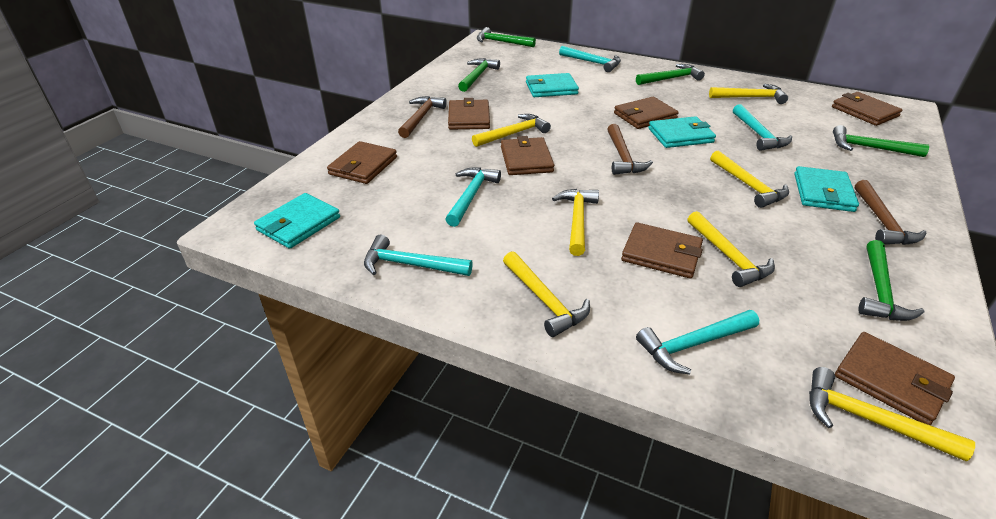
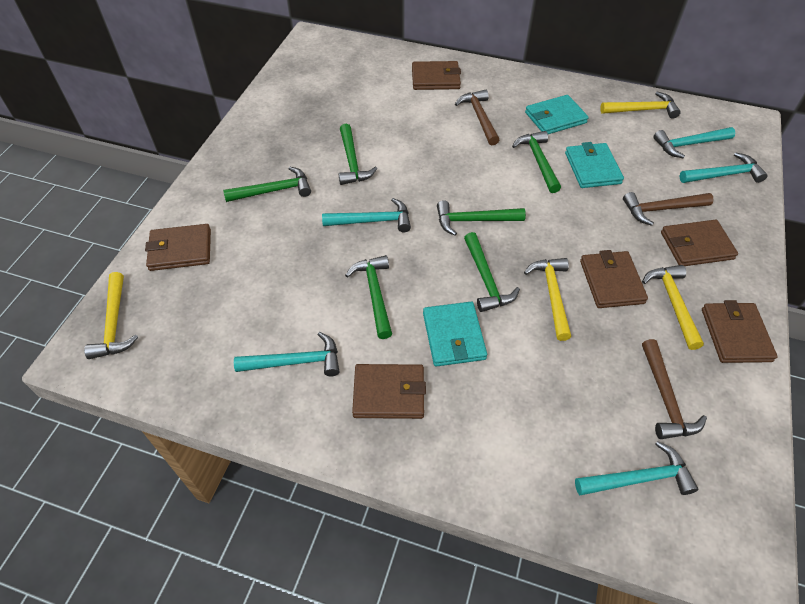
brown wallet: [327,141,397,184] [448,98,490,130] [501,136,554,175] [614,97,679,129] [621,222,703,279] [832,92,902,126] [835,332,955,425] = 7 -> [145,224,211,271] [352,364,426,419] [412,61,461,90] [580,250,648,308] [661,220,738,266] [702,300,778,363] = 6
green hammer: [458,58,500,92] [477,27,536,47] [636,64,705,85] [833,125,929,157] [858,240,924,321] = 5 -> [223,167,311,202] [339,124,377,185] [345,255,392,339] [437,200,526,236] [464,232,520,312] [512,131,561,193] = 6
turquoise wallet: [254,193,340,249] [526,73,579,97] [648,116,716,148] [794,166,859,212] = 4 -> [423,302,487,367] [525,95,589,134] [565,142,624,188] = 3
yellow hammer: [472,114,551,147] [503,251,590,337] [552,189,599,256] [687,211,775,287] [709,84,788,104] [710,150,789,208] [809,367,975,462] = 7 -> [84,272,138,359] [524,258,571,341] [600,92,681,119] [642,265,704,350] = 4

